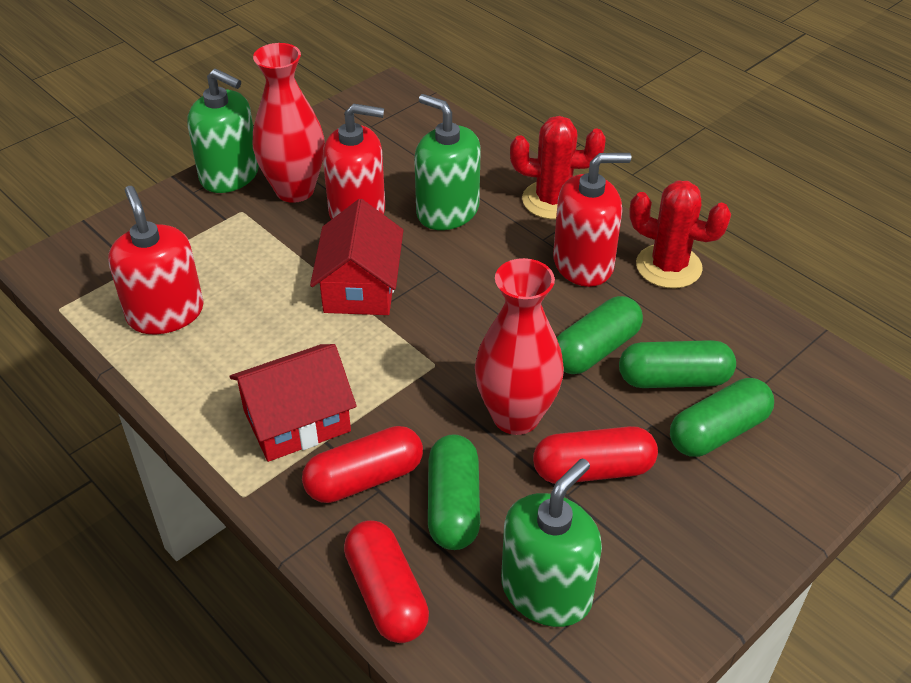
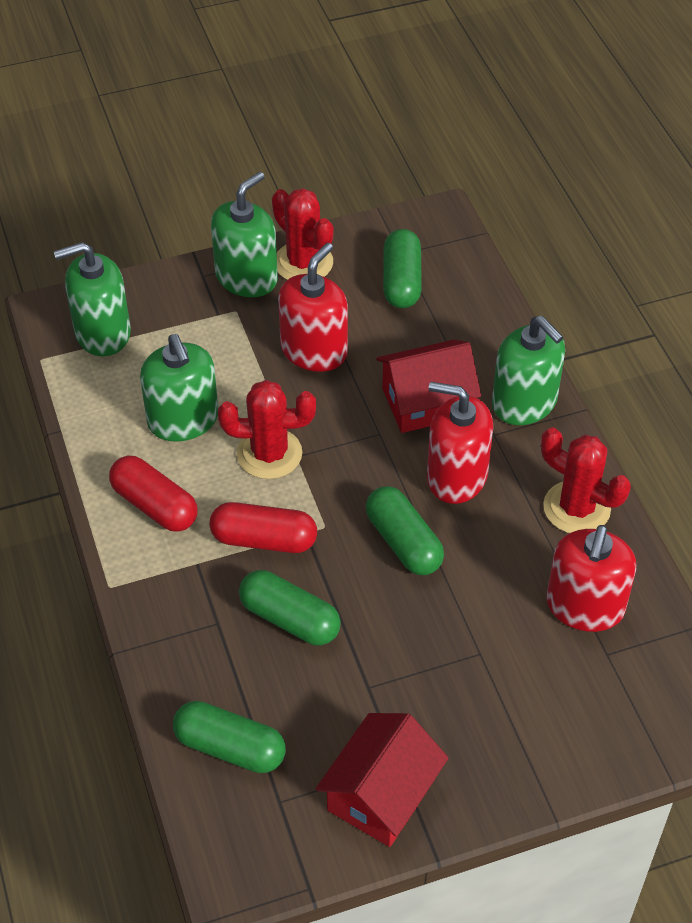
green soap dispenser: [187,68,259,193] [414,94,481,230] [501,458,602,627] = 3 -> [54,242,131,356] [140,334,218,442] [211,172,278,297] [492,316,565,425] = 4
red cactus: [510,116,606,219] [629,180,731,289] = 2 -> [218,380,316,479] [272,188,333,280] [541,427,631,533] = 3
red capsule: [302,426,423,503] [344,520,429,643] [533,426,658,484] = 3 -> [109,456,198,532] [209,502,317,553] = 2
red vase: [253,43,325,203] [475,258,564,435] = 2 -> none = 0

